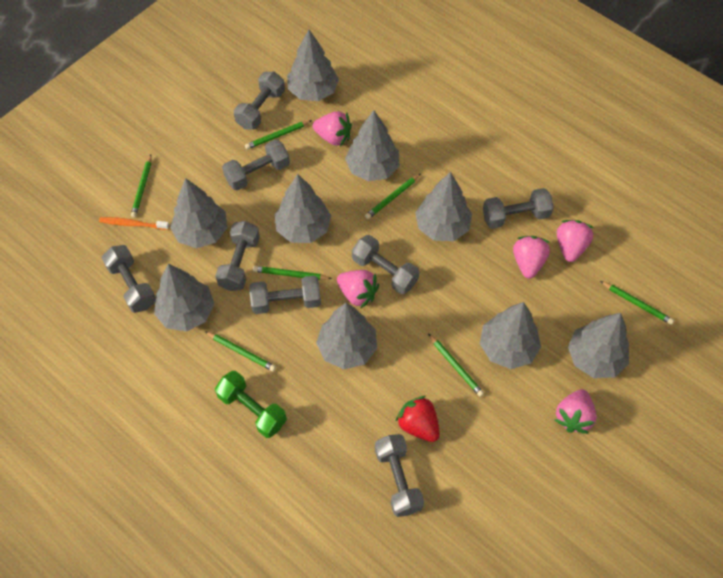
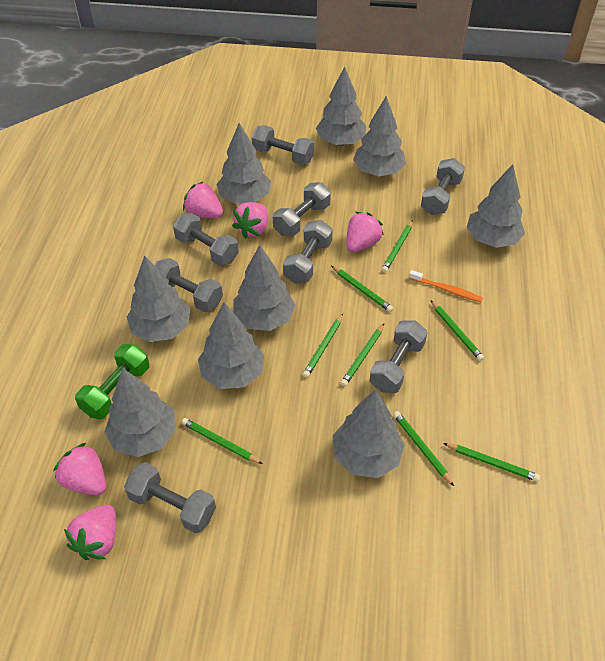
green pencil: [131,155,152,218] [205,332,276,371] [245,120,312,149] [253,266,332,280] [365,174,420,219] [428,334,484,397] [600,281,674,325] = 7 -> [181,418,263,464] [303,314,343,378] [331,266,393,312] [341,324,384,386] [382,220,413,273] [393,411,454,486] [430,300,484,361] [443,443,540,482] = 8
red strawberry: [395,396,440,442] = 1 -> none = 0

